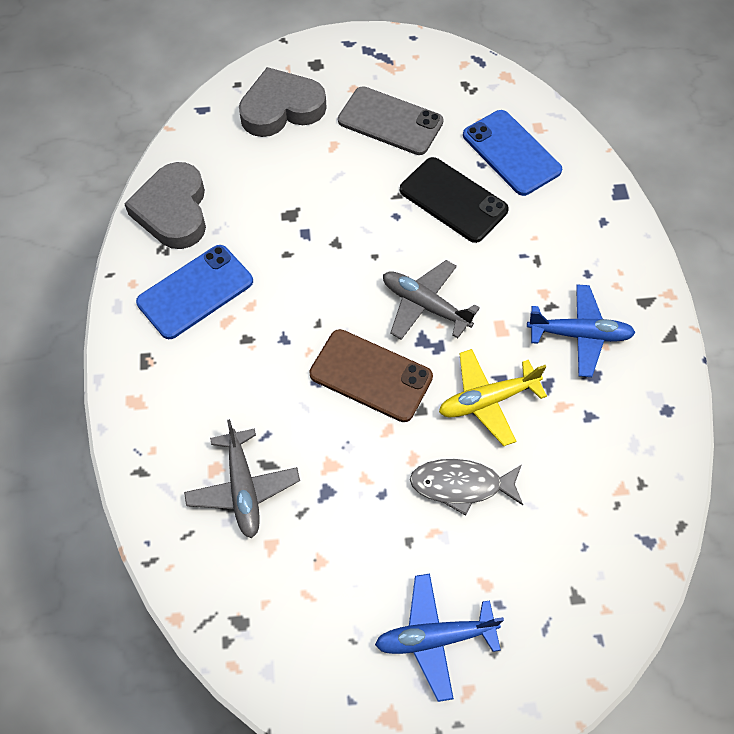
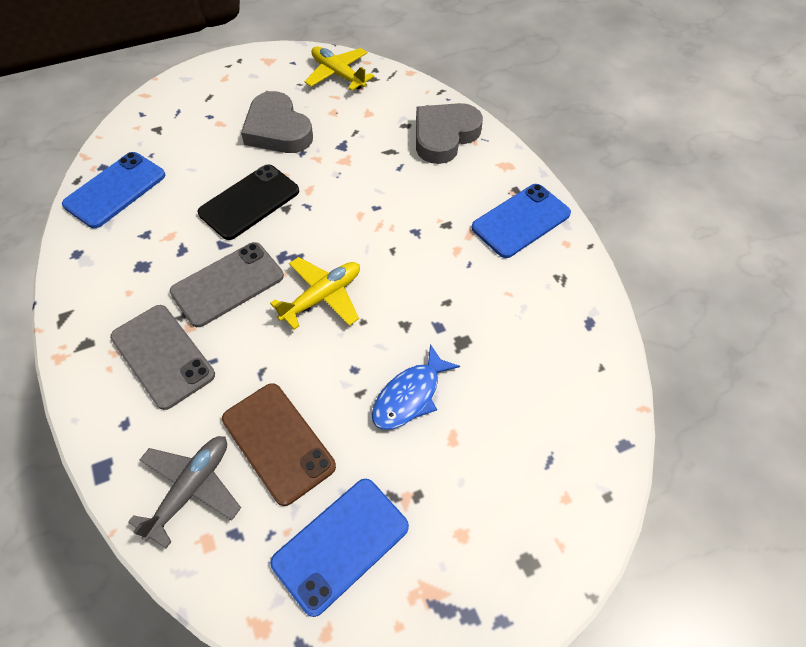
blue fish: none = 0 -> [372,344,460,430] = 1
blue phone: [136,245,253,339] [463,110,562,196] = 2 -> [62,152,165,228] [270,479,409,617] [471,184,571,258] = 3
blue plane: [375,574,504,702] [527,284,636,377] = 2 -> none = 0
grey fish: [410,459,523,516] = 1 -> none = 0
grey phone: [338,86,444,155] = 1 -> [110,305,215,410] [170,242,284,327] = 2
grey plane: [184,419,300,538] [383,260,480,340] = 2 -> [128,436,241,548] = 1
yellow plane: [439,349,547,446] = 1 -> [270,257,360,330] [304,46,374,91] = 2

